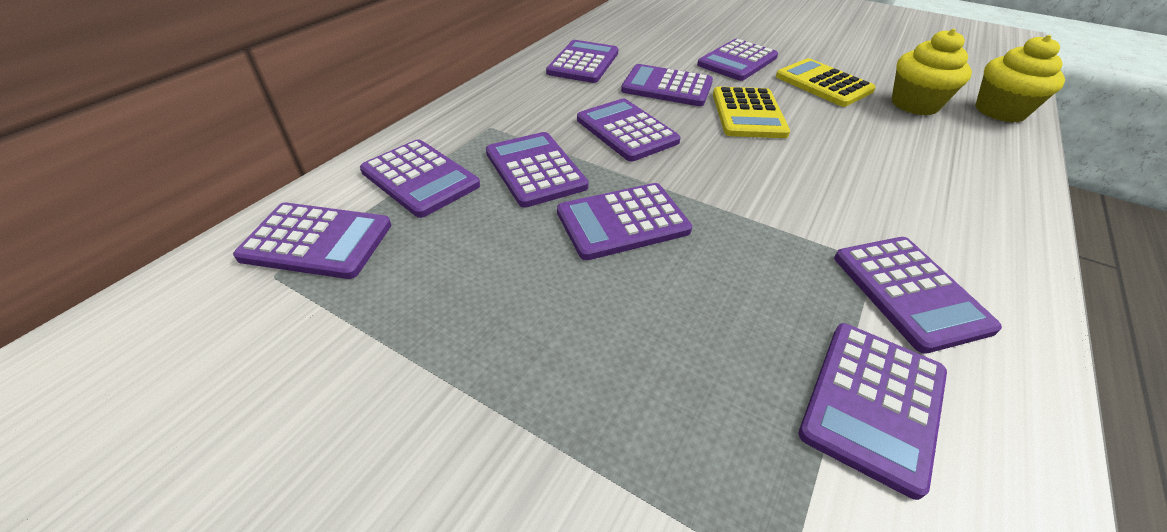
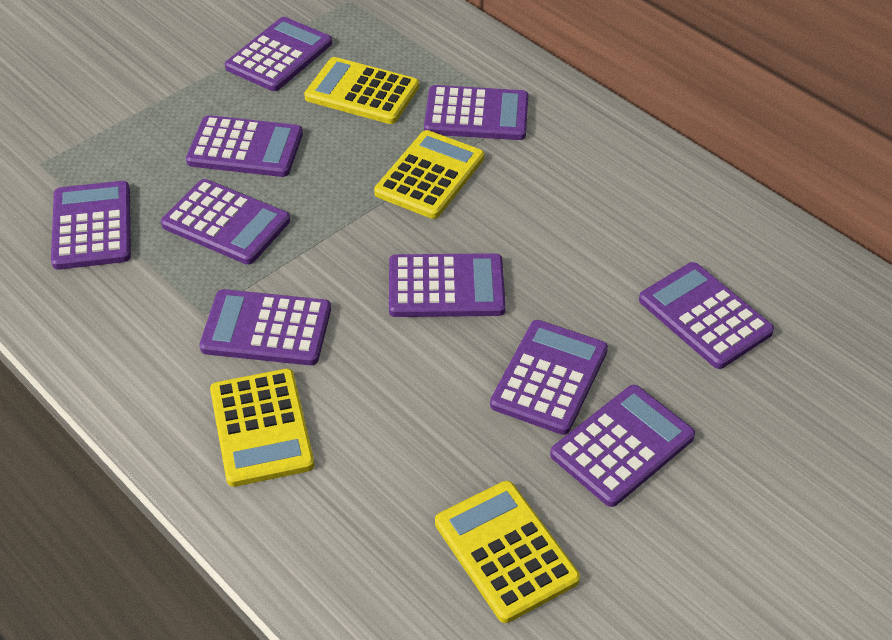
yellow calculator: [713,87,790,138] [776,58,876,107] = 2 -> [210,369,314,487] [304,57,419,124] [374,130,484,219] [435,481,580,623] = 4
yellow cupcake: [891,29,972,115] [975,35,1065,122] = 2 -> none = 0

